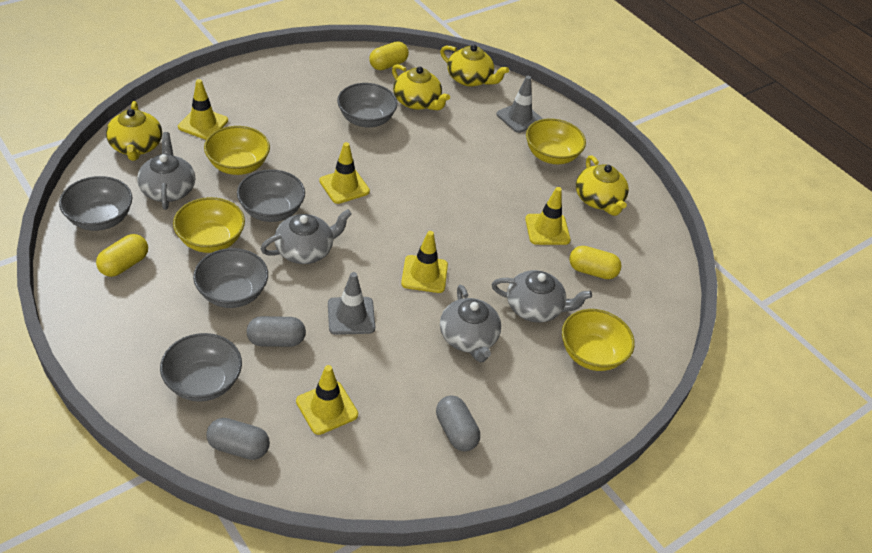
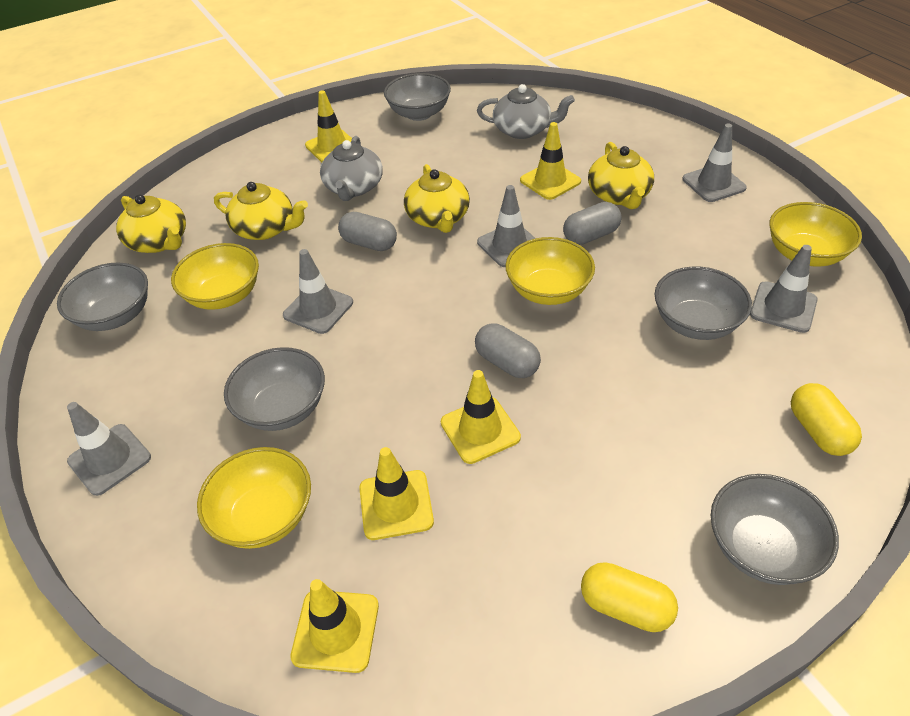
grey teapot: [137,132,195,210] [261,209,352,264] [440,285,501,362] [492,270,592,323] = 4 -> [320,136,383,201] [477,84,575,139] = 2
grey traffic cone: [328,272,375,335] [497,76,543,133] = 2 -> [67,402,151,496] [283,249,353,334] [477,185,535,267] [682,124,747,202] [750,245,818,333] = 5
yellow capsule: [96,234,148,277] [369,41,409,70] [569,246,621,279] = 3 -> [581,562,678,632] [791,383,862,456] = 2

